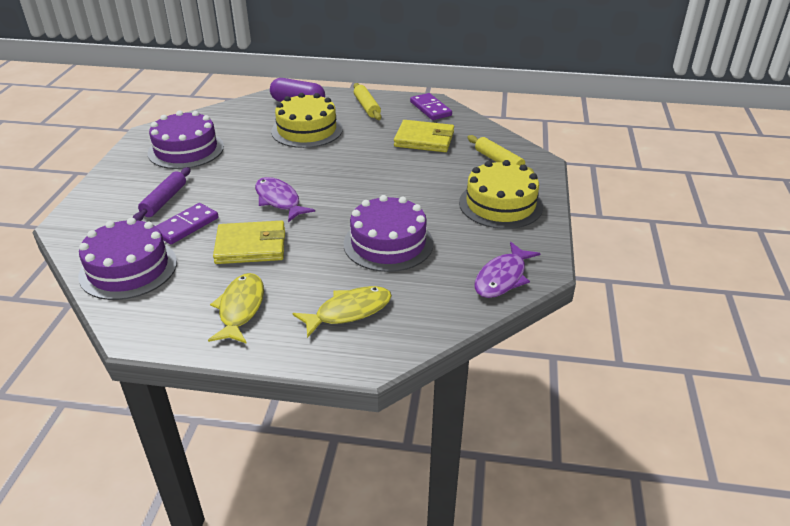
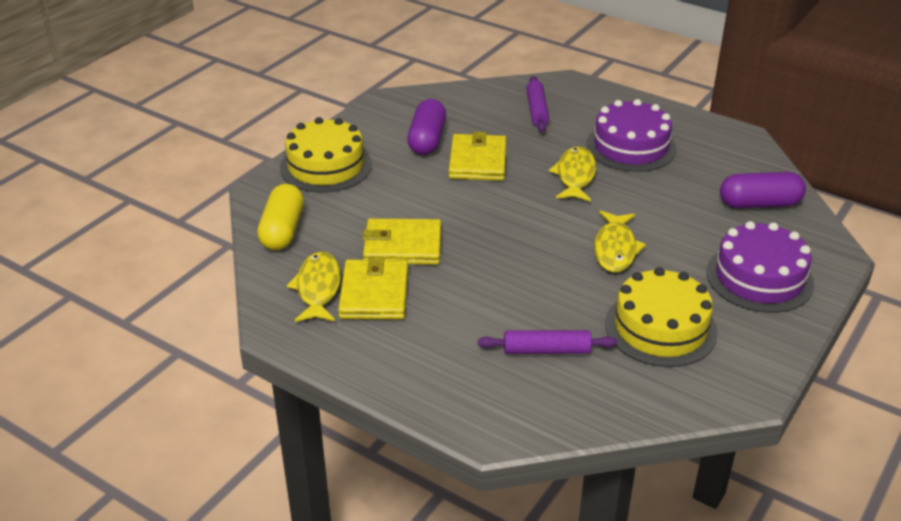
purple cake: [78,218,177,300] [148,111,224,169] [343,195,433,272] = 3 -> [586,99,676,172] [706,221,814,313] = 2
purple capsule: [270,78,325,102] = 1 -> [407,99,446,155] [720,172,806,208] = 2
purple domino: [156,203,219,244] [410,93,452,120] = 2 -> none = 0
purple fish: [255,177,315,222] [474,242,541,298] = 2 -> none = 0
purple rolling pin: [133,167,191,221] = 1 -> [478,330,617,354] [526,76,549,132] = 2
yellow capsule: none = 0 -> [257,184,304,250] = 1
yellow fish: [208,273,264,344] [293,286,392,338] = 2 -> [286,251,341,322] [549,146,596,202] [594,210,646,273] = 3
yellow rolling pin: [354,83,381,120] [467,135,534,173] = 2 -> none = 0
yellow wallet: [213,221,285,264] [394,120,454,152] = 2 -> [338,256,408,320] [362,218,441,265] [449,132,506,181] = 3

